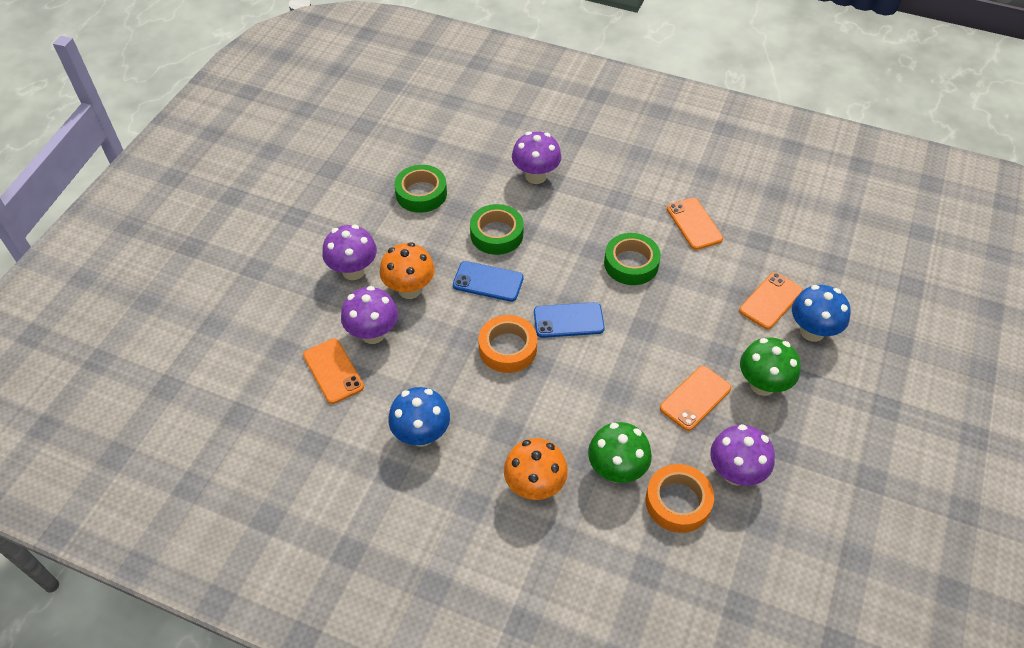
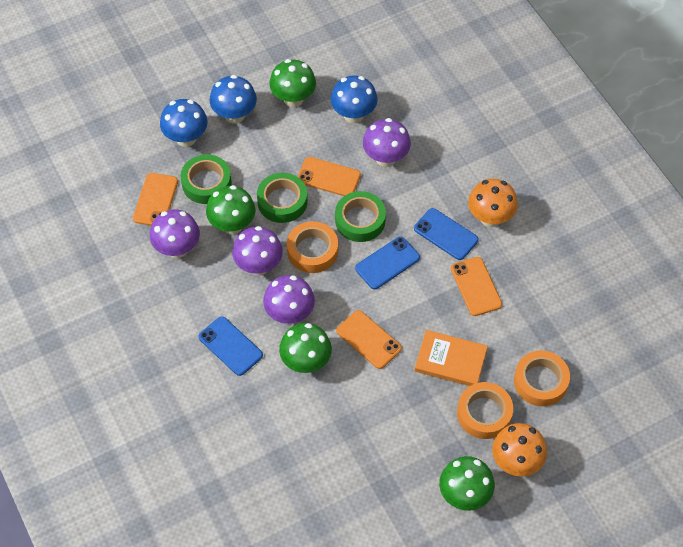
blue mushroom: [388,387,450,447] [792,285,850,342] = 2 -> [160,99,208,147] [210,75,257,124] [330,76,378,123] = 3
blue phone: [453,261,524,302] [534,302,605,338] = 2 -> [199,316,263,376] [355,237,420,289] [414,208,479,260] = 3
green mushroom: [588,422,652,483] [740,338,801,396] = 2 -> [206,185,256,234] [269,59,316,107] [279,323,332,373] [439,456,495,511] = 4
orange book: none = 0 -> [415,330,488,386] = 1
orange tape: [478,315,537,373] [645,464,714,533] = 2 -> [287,221,338,273] [457,382,513,439] [514,351,570,406] = 3

